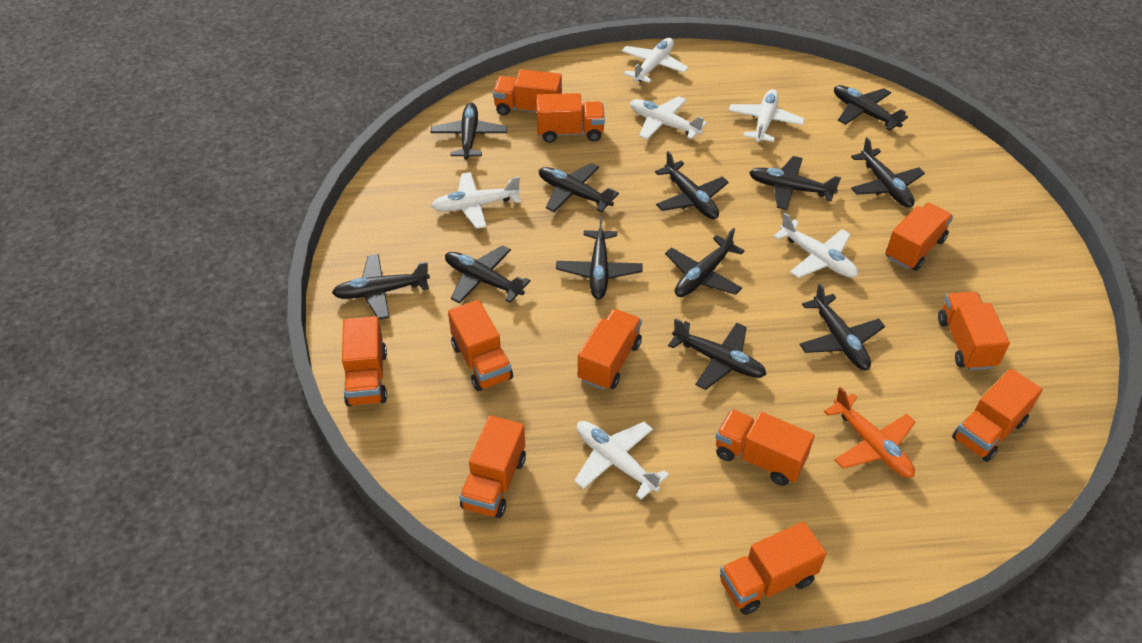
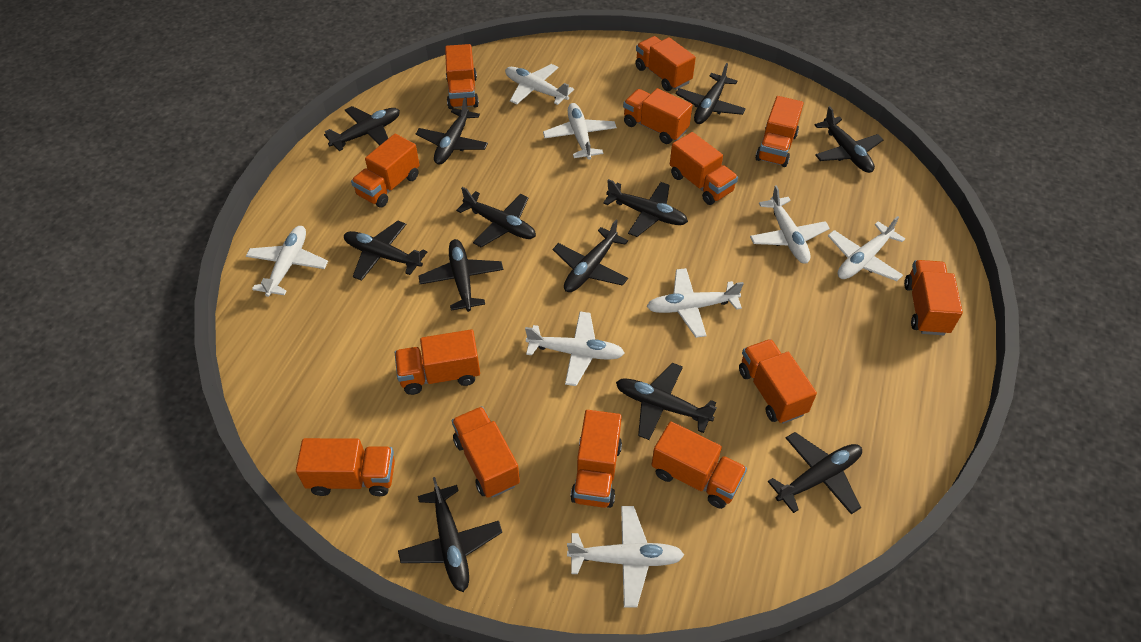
orange plane: [824,387,915,477] = 1 -> none = 0
orange truck: [342,316,387,406] [448,300,513,391] [459,415,526,518] [493,69,562,115] [536,93,605,143] [578,309,642,390] [716,409,815,486] [720,521,827,615] [885,202,953,271] [938,292,1010,371] [952,369,1043,462] = 11 -> [296,438,395,496] [351,134,420,208] [395,329,480,395] [445,44,479,109] [452,406,520,498] [570,410,622,508] [623,88,692,144] [635,36,696,91] [651,421,747,509] [670,132,738,205] [739,339,817,424] [756,96,804,167] [904,260,963,335] = 13
white plane: [431,172,521,229] [574,421,669,500] [622,38,689,83] [630,96,707,140] [728,89,804,142] [773,213,858,278] = 6 -> [246,226,328,297] [505,64,574,105] [525,312,625,386] [543,103,617,160] [567,506,684,608] [646,268,744,338] [750,185,830,264] [828,216,905,281] = 8

